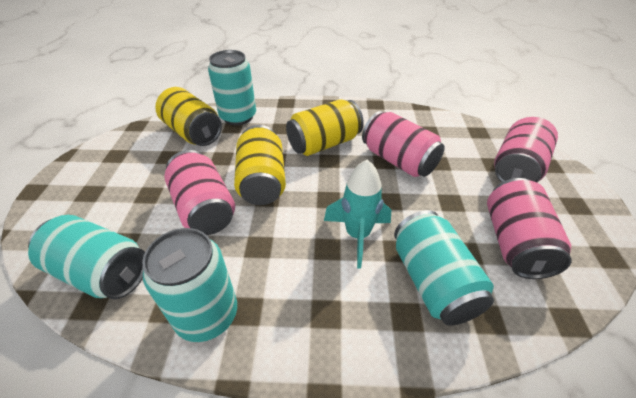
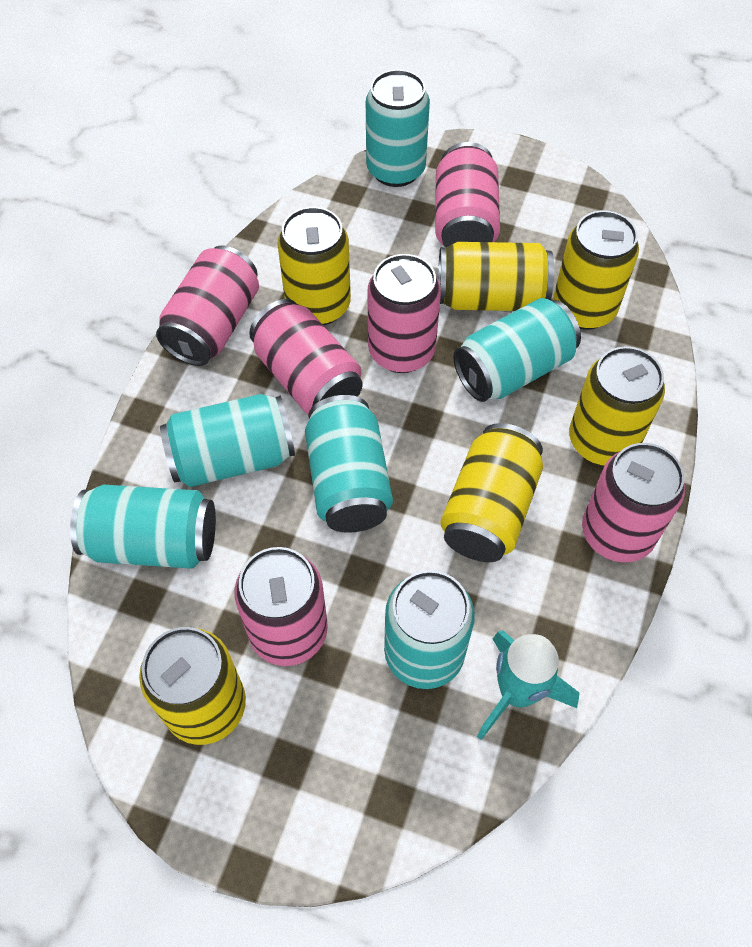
pink can: [164,150,235,235] [362,111,445,177] [487,178,571,279] [494,117,558,183] = 4 -> [156,245,259,366] [235,547,328,666] [249,299,363,414] [367,254,441,373] [435,142,500,248] [582,443,685,562] = 6
turquoise can: [28,215,145,299] [142,228,237,342] [208,50,256,125] [394,210,494,326] = 4 -> [70,484,216,569] [160,394,295,487] [305,395,393,533] [366,69,430,187] [384,570,475,689] [453,298,581,402] = 6
yellow can: [155,87,222,146] [234,125,286,205] [286,99,364,156] = 3 -> [139,627,246,745] [277,207,351,325] [438,242,554,311] [440,423,543,562] [553,210,639,330] [569,346,665,465] = 6

